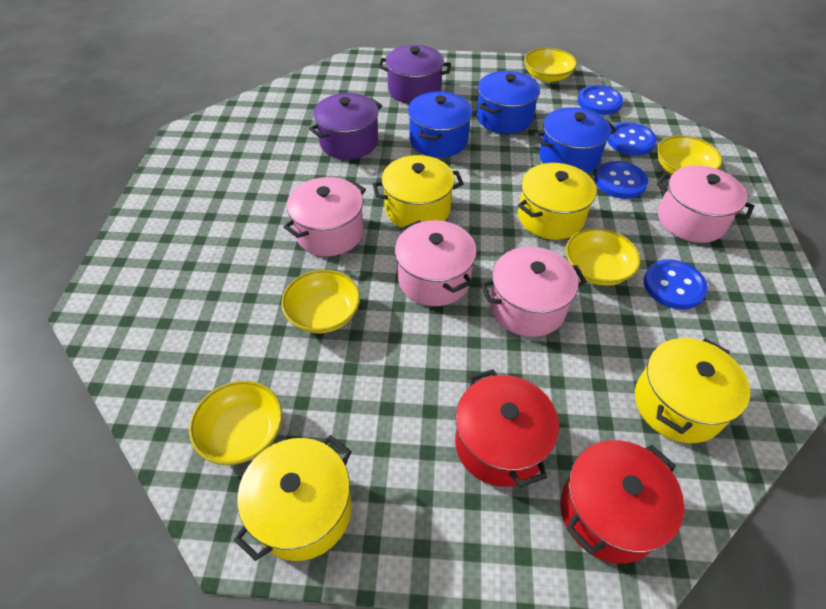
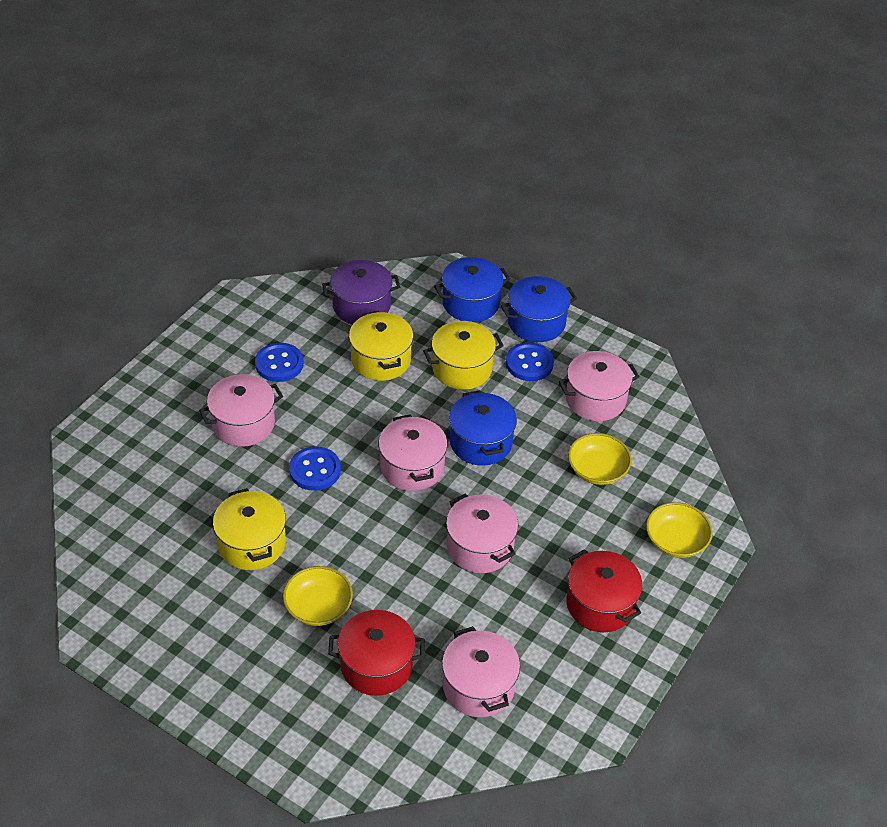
blue button: [578,85,623,115] [595,161,648,199] [608,122,657,156] [643,259,708,310] = 4 -> [255,343,304,382] [289,446,341,491] [506,342,554,381] = 3
pink pot: [283,177,366,256] [395,220,477,306] [481,247,587,337] [657,165,754,243] = 4 -> [199,374,283,447] [379,414,447,491] [442,626,520,717] [446,493,518,573] [559,351,640,421] = 5
purple pot: [309,93,382,159] [378,45,451,104] = 2 -> [322,260,400,324] = 1
yellow bowl: [189,381,283,465] [281,270,360,333] [524,48,577,82] [566,228,641,286] [657,135,722,174] = 5 -> [283,566,353,626] [568,433,632,485] [646,502,713,558] = 3
yellow pot: [234,435,352,561] [372,155,464,228] [518,163,596,240] [635,338,750,443] = 4 -> [213,488,286,570] [349,311,413,381] [423,321,504,390] = 3

